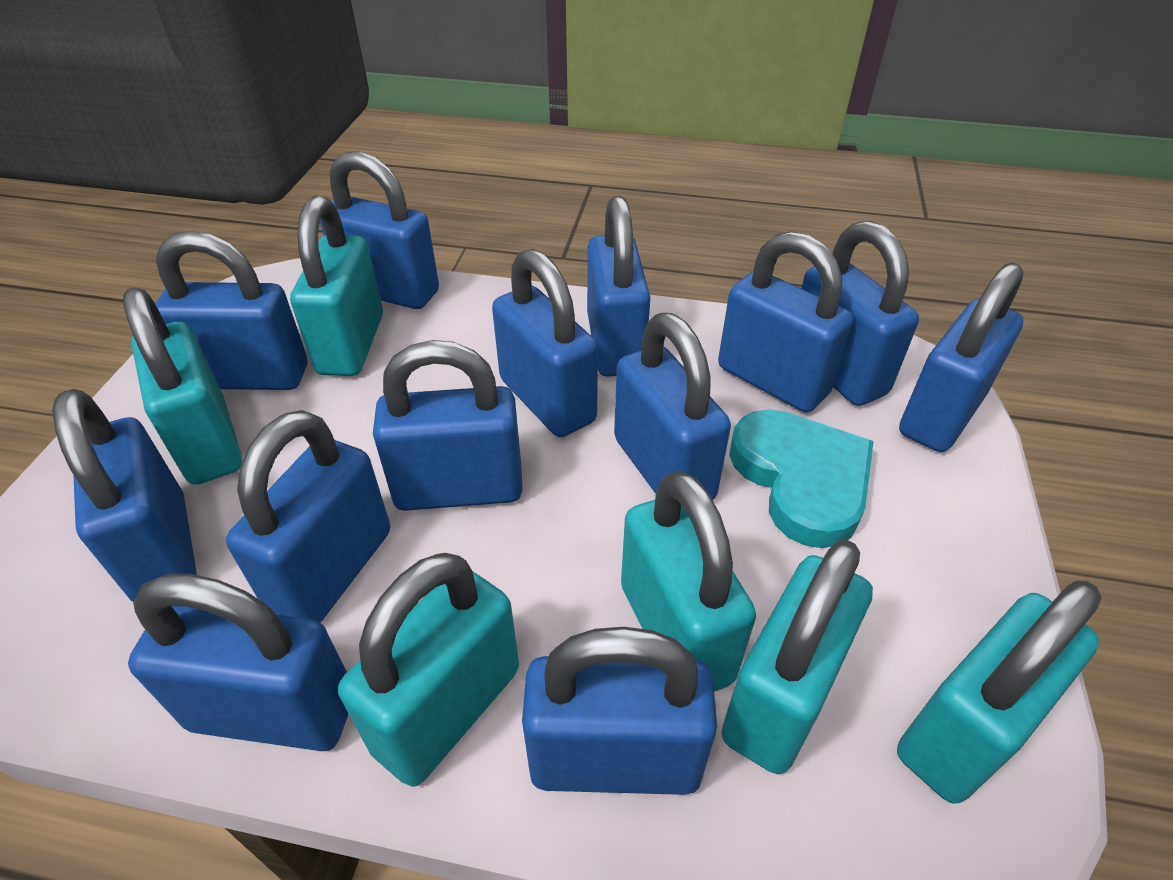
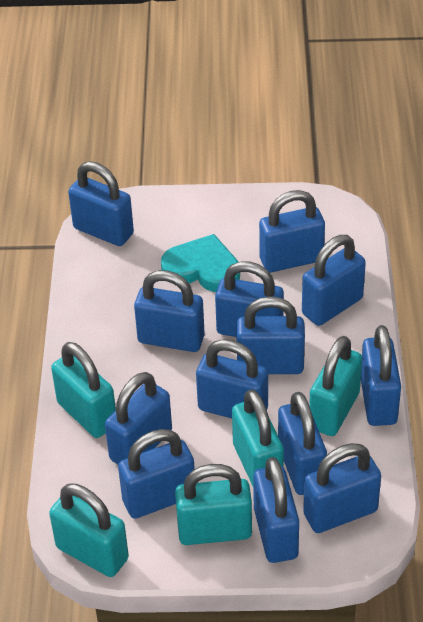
turquoise padlock: [123,287,242,485] [290,196,383,376] [338,553,519,787] [621,471,756,692] [721,540,873,774] [897,580,1102,804] = 6 -> [49,484,129,577] [51,342,116,438] [175,464,252,545] [232,389,284,486] [309,336,362,436] = 5

